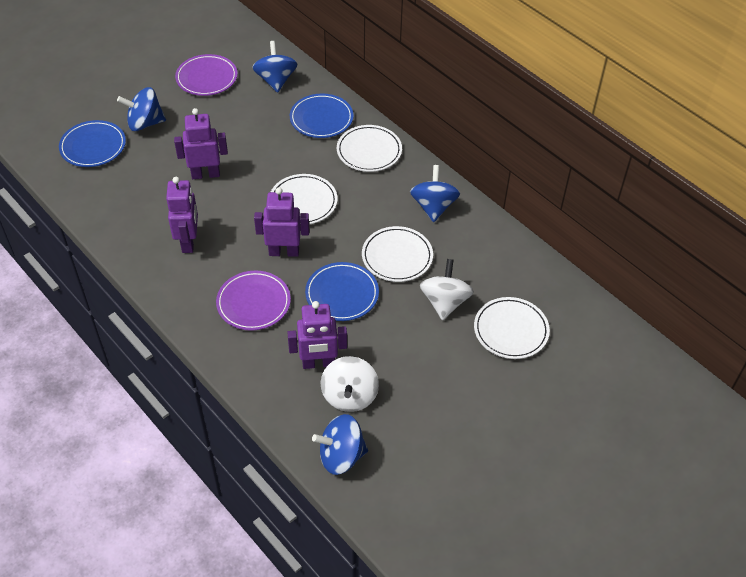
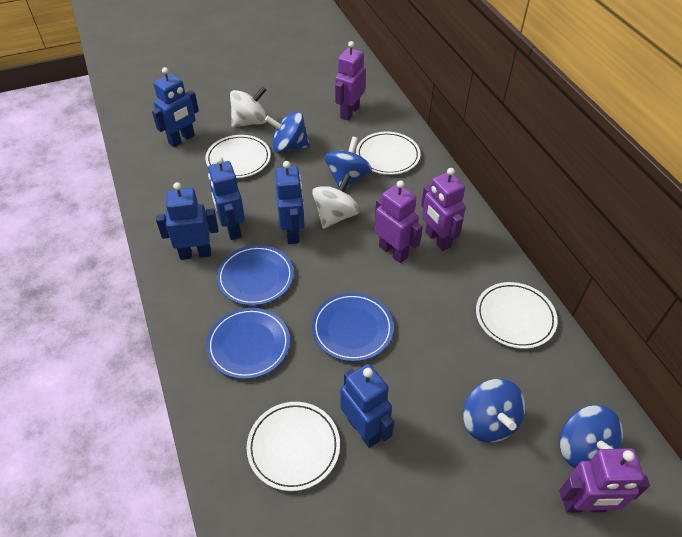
blue robot: none = 0 -> [152,67,199,147] [156,182,218,260] [208,156,245,240] [275,161,305,244] [340,364,394,448] = 5
purple plate: [175,54,238,96] [216,271,291,331] = 2 -> none = 0

